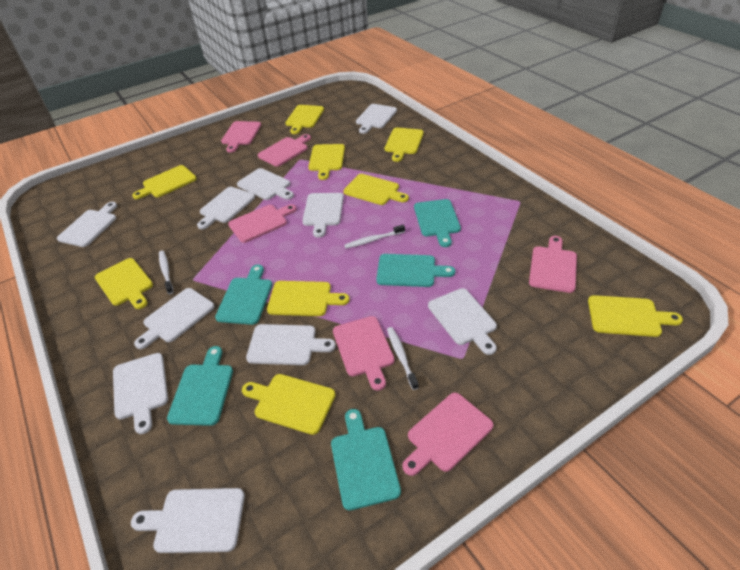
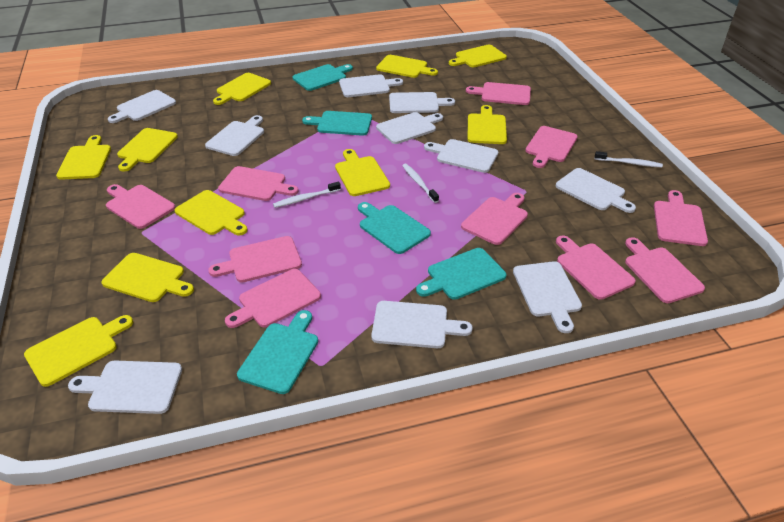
pink cutting board: [221,121,261,153] [228,204,297,243] [258,134,311,167] [333,316,395,391] [402,393,493,476] [529,236,577,293] = 6 -> [106,184,175,229] [208,236,302,283] [218,166,298,201] [225,269,321,328] [461,193,528,245] [466,82,531,105] [525,126,578,168] [556,235,636,300] [625,237,705,303] [654,190,708,246] = 10
yellow cutting board: [95,258,153,309] [132,165,197,199] [242,374,335,435] [267,281,349,316] [285,105,324,134] [308,144,345,180] [343,174,409,205] [385,128,424,162] [588,295,683,337] = 9 -> [24,315,133,387] [56,135,111,180] [101,253,194,302] [117,128,178,172] [175,190,248,236] [213,73,271,105] [335,149,390,196] [376,55,438,78] [449,45,507,67] [467,105,507,144] = 10

